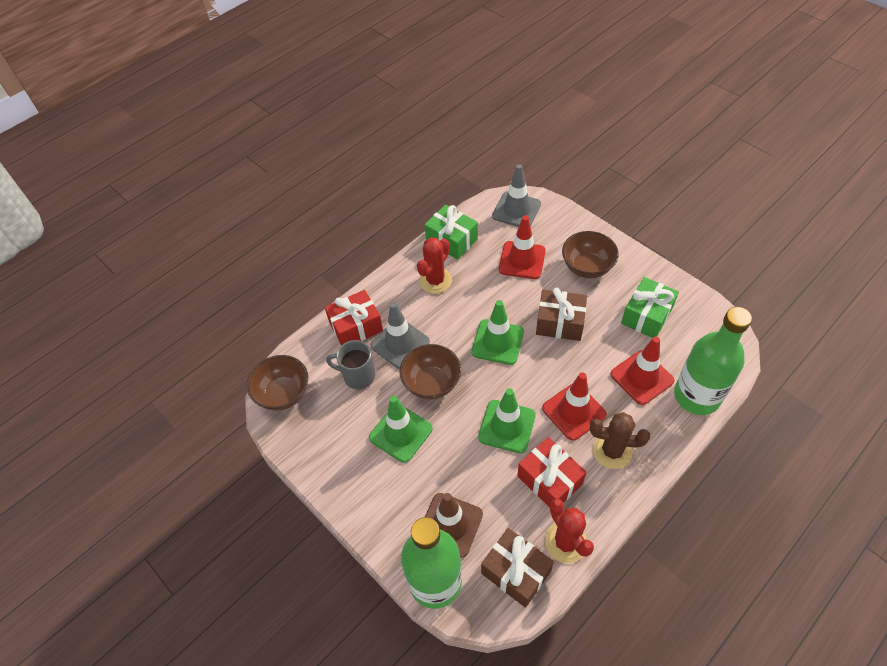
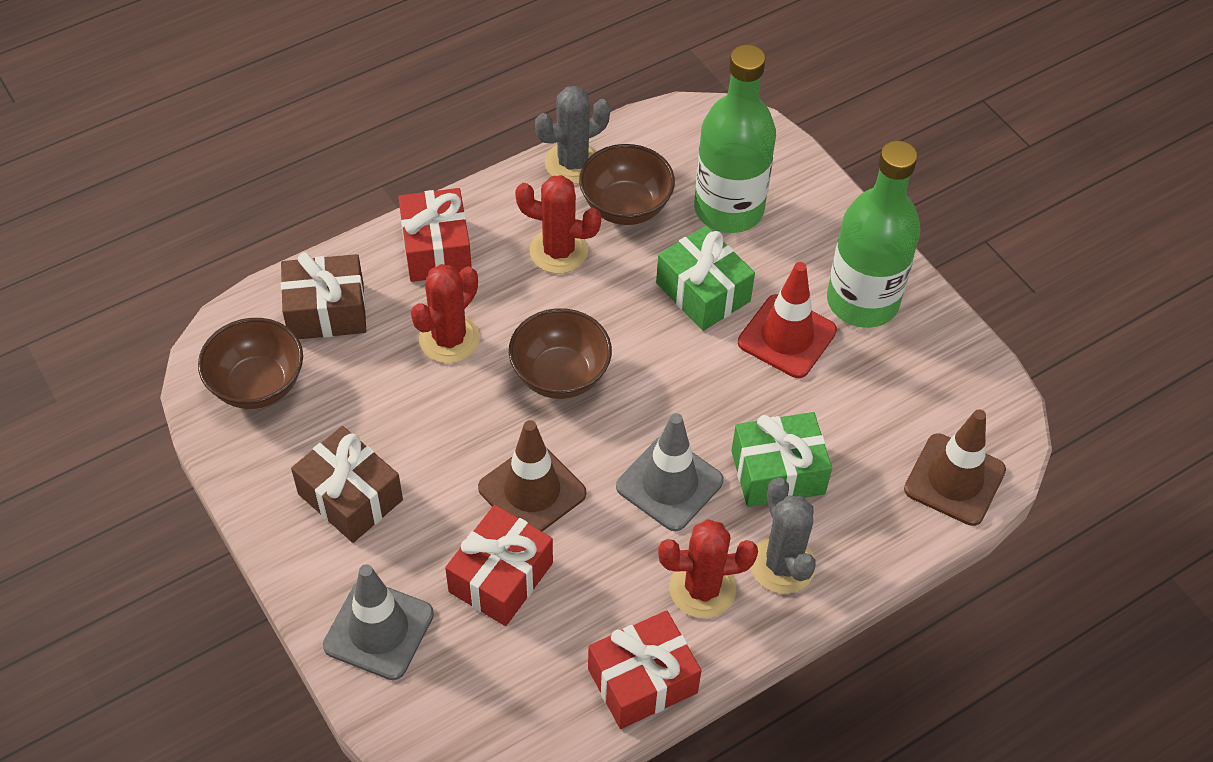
brown cactus: [590,412,650,469] = 1 -> none = 0
brown traffic cone: [425,493,483,558] = 1 -> [478,420,586,531] [904,409,1006,526] = 2
green traffic cone: [369,396,433,463] [471,300,524,365] [478,388,536,453] = 3 -> none = 0
grey cactus: none = 0 -> [535,86,610,184] [751,478,816,594] = 2
grey mug: [326,340,375,389] = 1 -> none = 0
red cactus: [417,237,452,294] [545,499,594,563] = 2 -> [411,264,480,363] [515,175,601,274] [658,519,758,618] = 3
red gift: [325,290,383,346] [517,437,586,508] = 2 -> [398,188,472,282] [445,505,553,626] [588,610,702,729] = 3
red traffic cone: [499,216,546,279] [542,372,607,441] [611,337,674,405] = 3 -> [738,262,837,378] = 1

